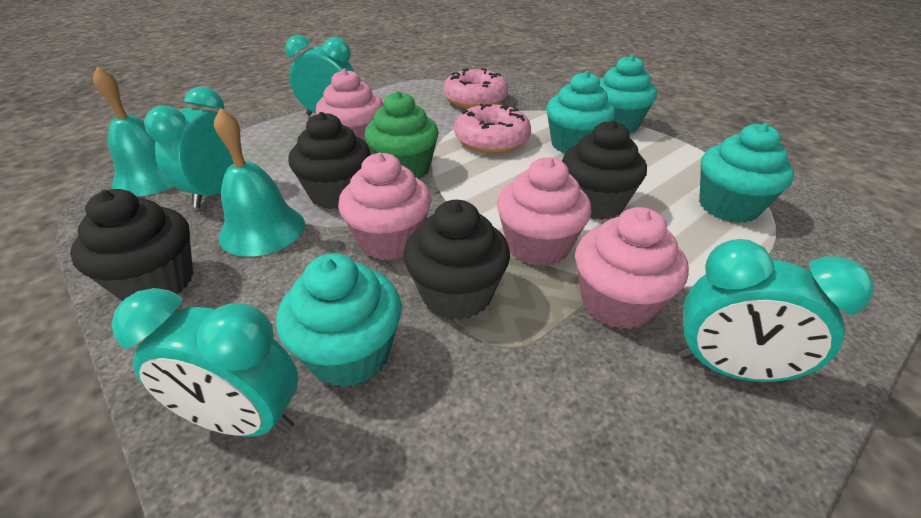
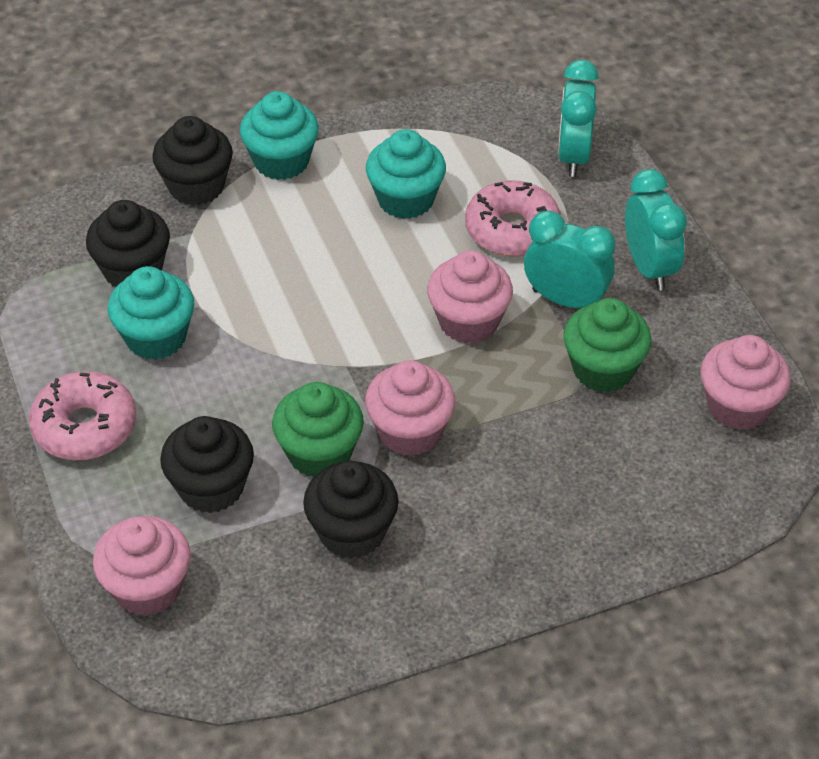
green cupcake: [364,91,439,179] = 1 -> [272,382,364,477] [563,298,652,392] = 2
turquoise bell: [93,66,174,196] [214,108,305,257] = 2 -> none = 0
turquoise clock: [111,288,298,437] [144,87,242,208] [285,35,354,115] [678,239,873,383] = 4 -> [524,210,616,308] [558,60,599,177] [625,169,687,291] = 3
turquoise cupcake: [276,253,402,388] [546,71,615,153] [599,55,657,134] [699,123,794,223] = 4 -> [107,266,195,360] [240,91,319,180] [366,129,446,219] = 3

